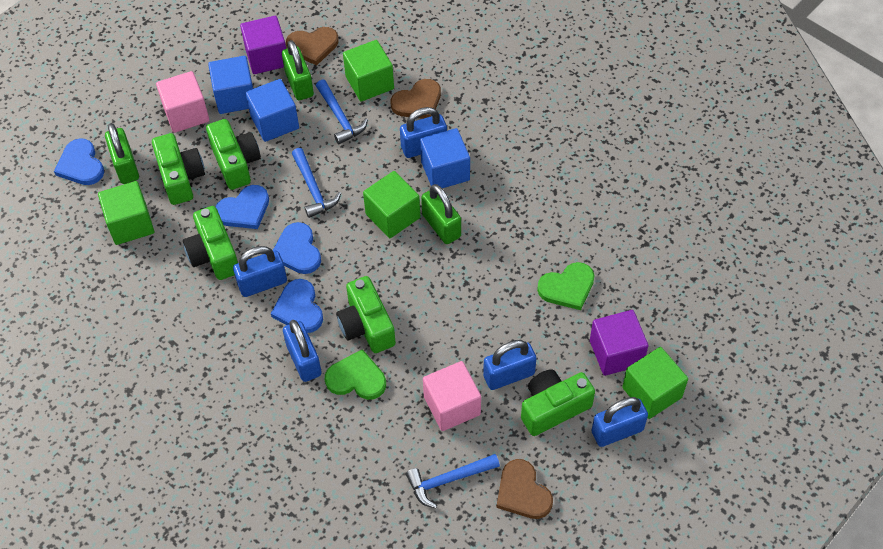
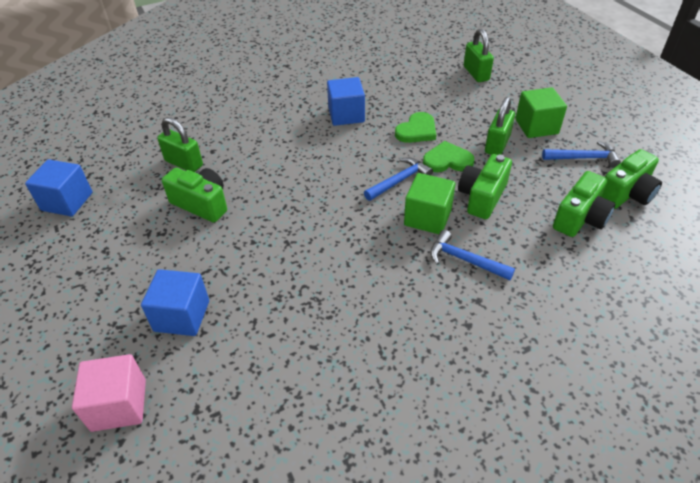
blue heart: [54,138,104,185] [215,185,269,229] [271,279,323,333] [273,222,321,274] = 4 -> none = 0
blue padlock: [233,246,287,297] [283,320,322,382] [400,107,447,158] [483,340,537,390] [591,397,648,447] = 5 -> none = 0
brown heart: [286,27,339,66] [391,79,441,119] [497,459,553,519] = 3 -> none = 0
green camera: [152,133,205,205] [183,206,238,280] [206,119,261,190] [336,276,396,353] [521,369,595,436] = 5 -> [162,168,227,223] [458,154,512,219] [553,171,615,237] [602,149,662,209] = 4
green cube: [98,181,154,245] [343,40,394,102] [363,171,420,238] [622,347,688,419] = 4 -> [404,173,456,234] [515,87,567,138] = 2
pink cube: [156,71,209,133] [423,361,481,431] = 2 -> [72,354,146,432] = 1
purple cube: [240,16,286,74] [590,310,649,376] = 2 -> none = 0

